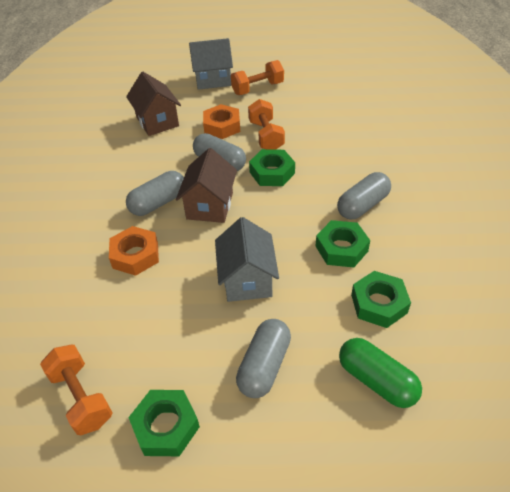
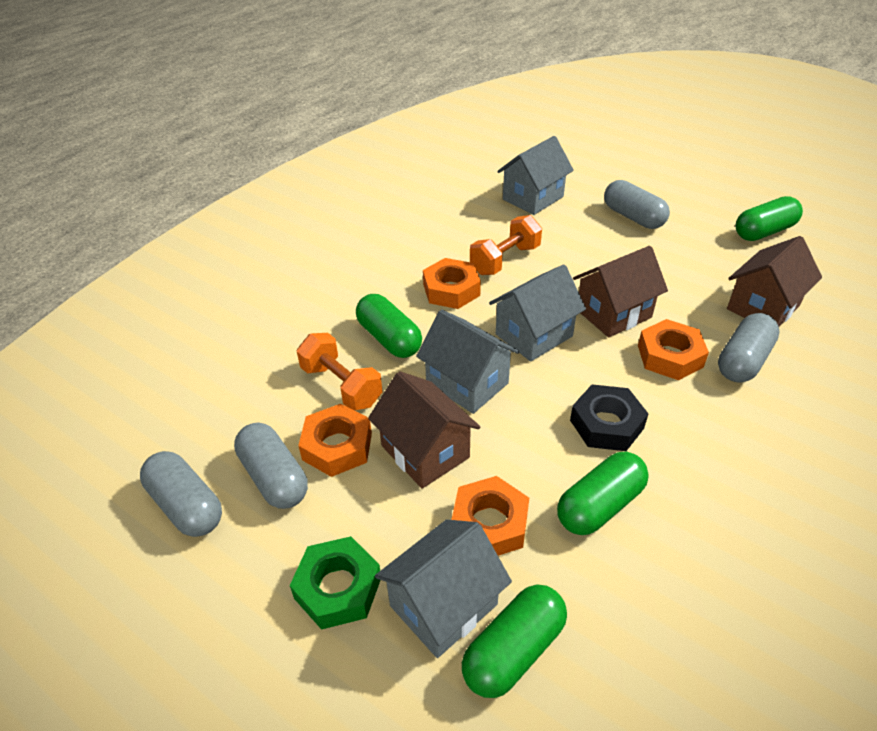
black nut: none = 0 -> [570,384,649,451] = 1
brown house: [126,72,181,136] [176,148,237,223] = 2 -> [368,371,480,488] [573,246,668,337] [727,236,822,326] = 3
green capsule: [339,338,422,408] = 1 -> [356,294,422,358] [462,584,567,698] [557,452,649,535] [736,196,803,241] = 4
green nut: [128,390,200,456] [249,149,295,186] [316,220,370,268] [351,271,411,328] = 4 -> [290,536,380,630] = 1
grey house: [189,38,233,90] [215,217,279,302] = 2 -> [375,519,512,658] [416,310,519,414] [489,264,586,362] [497,136,574,215] = 4
orange dumbbell: [40,345,113,435] [231,60,284,95] [248,99,285,150] = 3 -> [297,333,382,410] [470,215,542,275] = 2
orange nut: [109,226,159,276] [203,104,240,139] = 2 -> [298,404,372,477] [423,258,481,309] [451,476,529,556] [638,319,709,380] = 4

